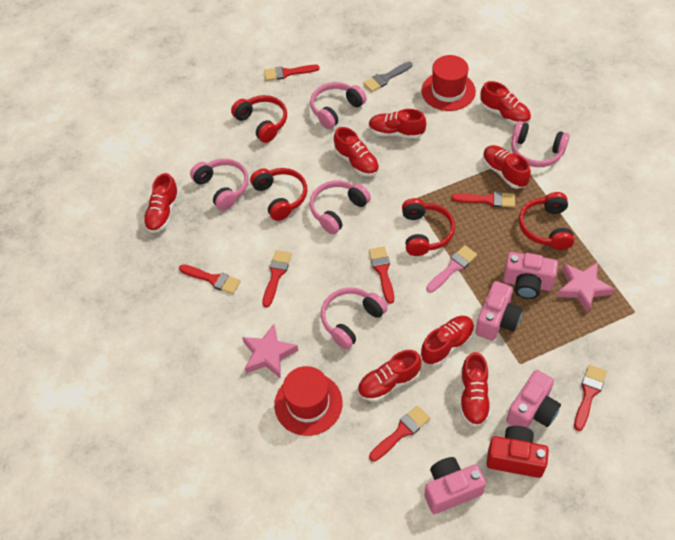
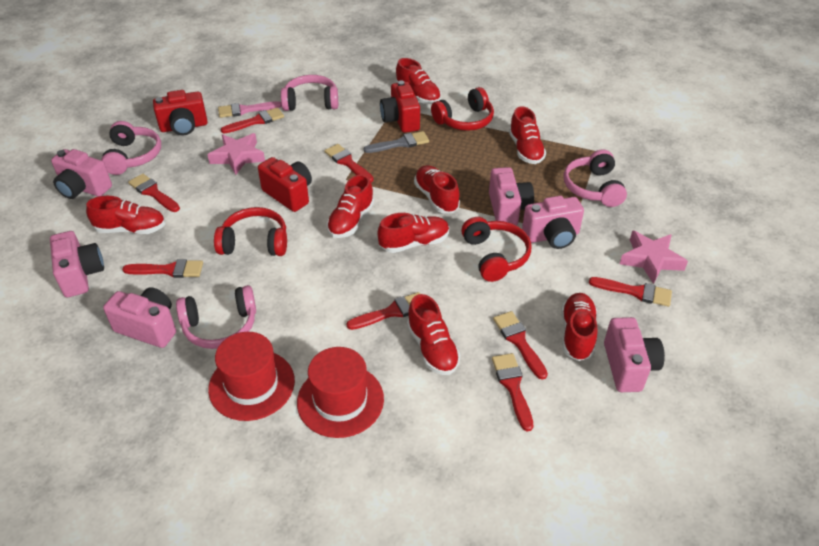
pink camera: [424,457,486,514] [475,281,523,341] [503,252,558,299] [506,370,561,428] = 4 -> [50,231,104,297] [51,149,112,199] [103,287,176,348] [489,167,534,225] [522,196,584,249] [604,317,665,392] = 6
pink headphones: [190,159,249,211] [310,82,367,129] [310,180,371,234] [321,288,388,349] [511,121,570,167] = 5 -> [101,121,161,175] [176,285,256,349] [281,75,338,111] [564,149,627,207] = 4
red brush: [179,264,241,294] [262,250,292,307] [264,65,320,81] [369,246,394,304] [369,405,430,462] [452,192,515,208] [574,364,607,431] = 7 -> [122,259,203,278] [128,174,180,212] [221,107,284,134] [324,144,374,182] [347,292,420,330] [492,353,533,431] [493,311,548,380] [589,277,672,307] = 8
red camera: [486,426,549,478] = 1 -> [153,90,208,136] [258,157,312,212] [380,81,420,133] = 3
red headphones: [231,95,287,143] [250,168,307,221] [402,198,455,256] [519,192,574,250] = 4 -> [214,207,287,256] [431,87,494,131] [461,217,531,282] = 3

